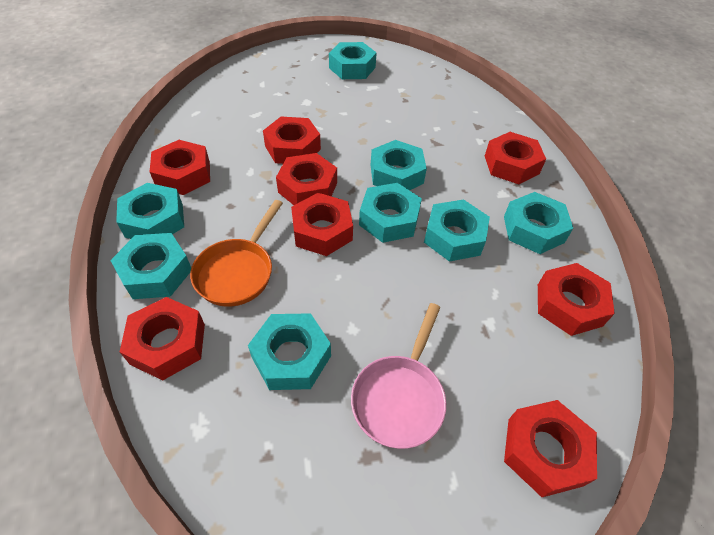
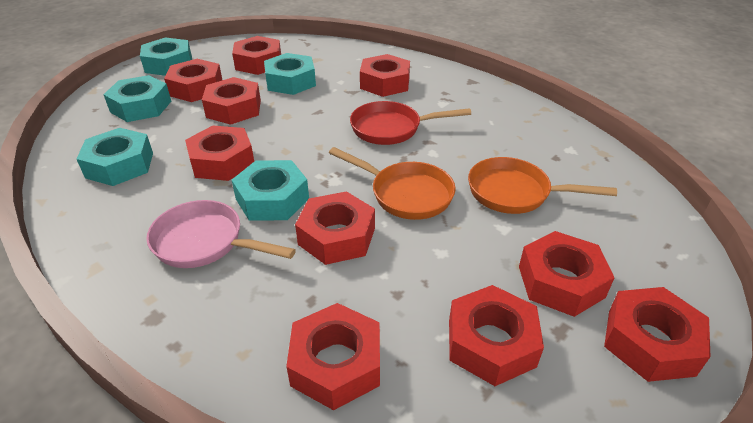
orange pan: [190,200,283,307] = 1 -> [329,147,455,220] [468,157,617,214] = 2
red nut: [120,297,205,381] [150,140,210,195] [263,117,321,164] [276,153,337,205] [291,193,353,256] [485,132,546,184] [504,400,597,497] [538,263,615,336] = 8 -> [164,59,222,102] [185,125,254,181] [202,77,261,125] [232,36,281,75] [286,303,380,410] [295,191,375,265] [360,54,410,97] [449,285,544,386] [519,231,615,317] [604,287,711,382] = 10
red pan: none = 0 -> [350,101,471,145] = 1
turquoise nut: [110,233,191,299] [116,183,184,239] [248,313,331,390] [329,42,377,79] [359,183,422,243] [371,140,427,190] [424,199,490,262] [504,192,573,254] = 8 -> [77,128,153,186] [103,75,171,122] [140,37,192,76] [232,160,309,221] [264,53,316,95] = 5

